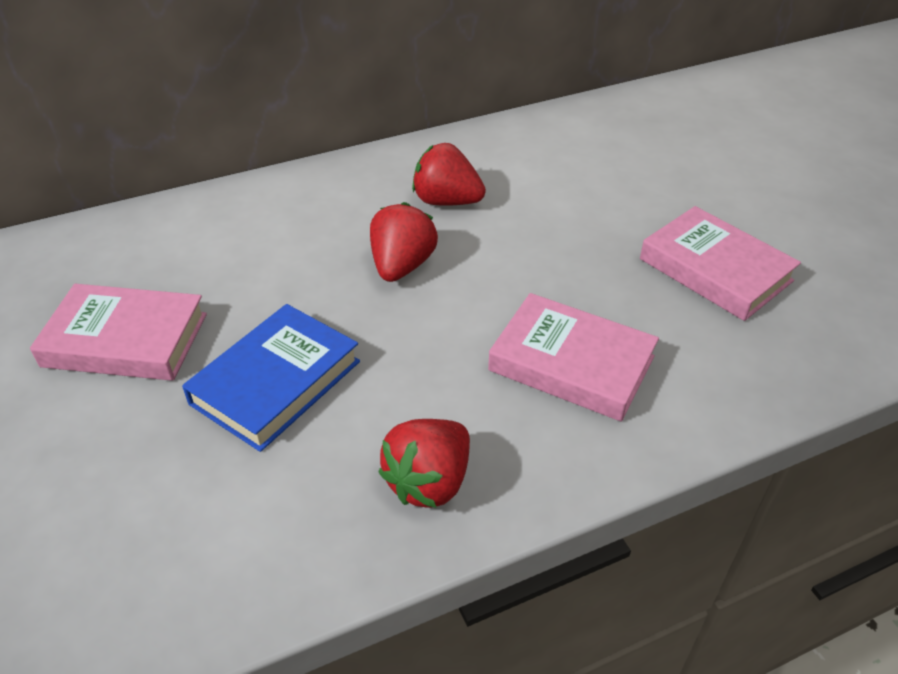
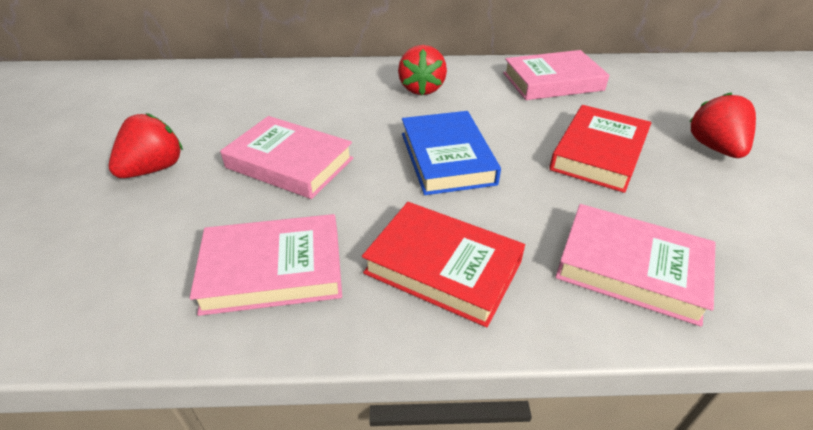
pink book: [30,284,207,381] [488,293,659,421] [640,206,801,321] = 3 -> [190,214,342,316] [220,116,353,199] [503,50,610,100] [555,204,716,327] = 4
red book: none = 0 -> [362,202,525,327] [549,105,651,193] = 2

